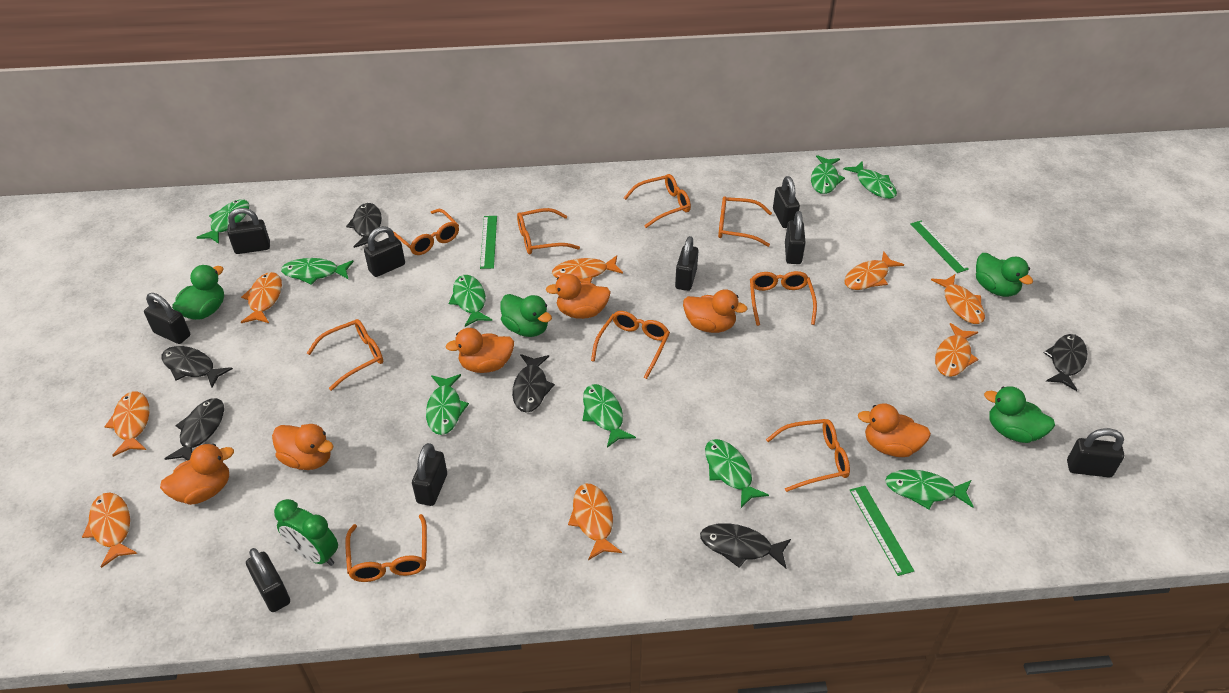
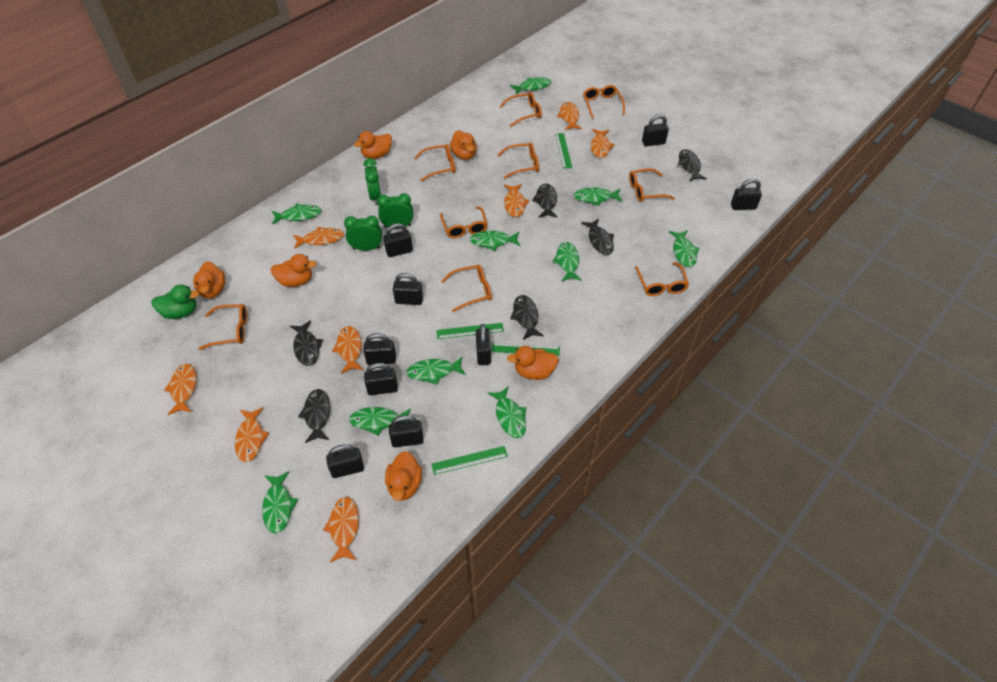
green clock: [274,499,338,566] = 1 -> [344,216,382,251] [364,158,381,205] [377,193,413,229] = 3
green duck: [172,265,224,320] [500,294,552,337] [976,253,1033,297] [984,386,1055,443] = 4 -> [151,285,199,319] = 1
green fish: [196,199,249,244] [281,258,354,285] [426,374,469,435] [449,275,492,327] [582,384,636,448] [705,439,769,508] [811,155,845,194] [843,162,897,199] [885,469,974,509] = 9 -> [262,471,298,533] [272,204,321,225] [349,407,411,436] [406,356,466,385] [470,231,520,251] [488,386,526,438] [510,77,551,94] [552,242,582,281] [574,187,623,206] [669,230,699,267] = 10
green ruler: [480,216,497,269] [850,486,914,576] [910,220,969,273] = 3 -> [432,446,508,475] [437,323,504,339] [492,343,560,356] [555,133,572,169] = 4

